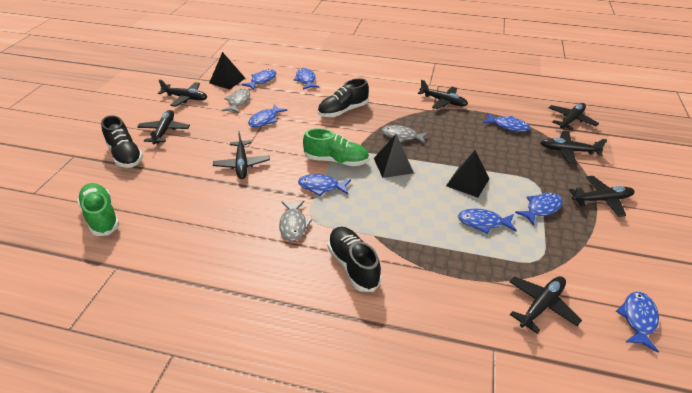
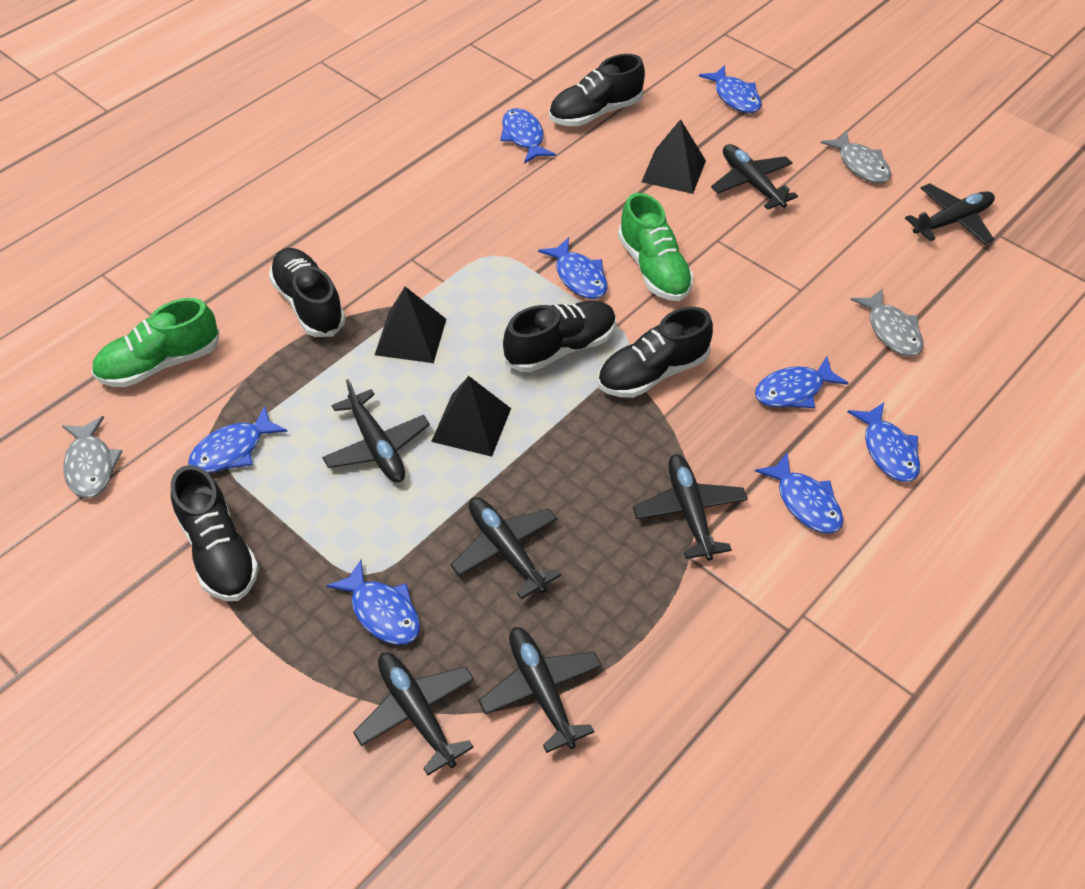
black plane: [137,110,190,144] [158,80,207,107] [213,131,270,179] [418,80,468,109] [509,276,582,334] [540,131,607,163] [549,103,599,130] [569,176,634,217] = 8 -> [322,379,430,482] [353,652,474,775] [451,497,561,599] [479,627,602,753] [633,454,748,561] [711,144,798,210] [905,183,995,244] = 7
black shoe: [101,115,143,168] [318,78,369,117] [327,227,382,292] = 3 -> [171,465,259,601] [269,248,346,337] [503,301,616,372] [549,54,645,126] [598,307,713,398] = 5

